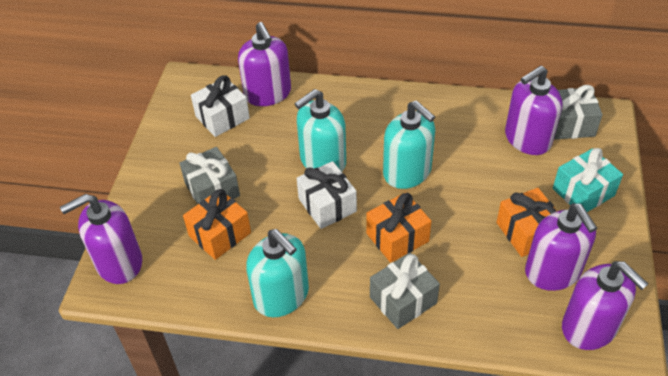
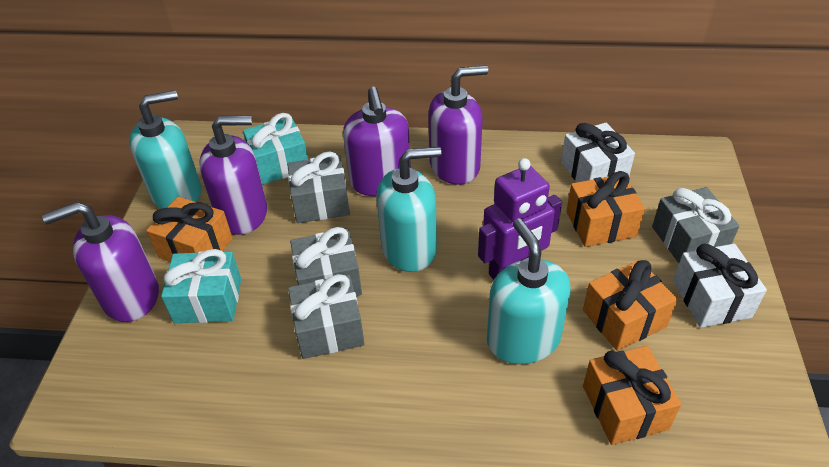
grey gift: [179,147,240,204] [370,253,440,329] [554,85,603,140] = 3 -> [287,152,350,223] [288,274,365,359] [290,227,362,296] [652,187,739,263] = 4
orange gift: [183,189,251,260] [366,192,432,263] [496,188,557,257] = 3 -> [146,197,233,262] [566,171,645,247] [583,260,678,351] [583,346,681,445] = 4
purple robot: none = 0 -> [478,158,562,280] = 1
purple soap dispenser: [60,194,142,284] [238,22,291,106] [505,66,562,155] [525,203,597,291] [562,261,648,350] = 5 -> [42,202,159,322] [199,116,267,235] [343,87,411,196] [428,65,488,185] = 4
turquoise gift: [553,148,623,212] = 1 -> [161,249,241,323] [243,113,308,185] = 2

